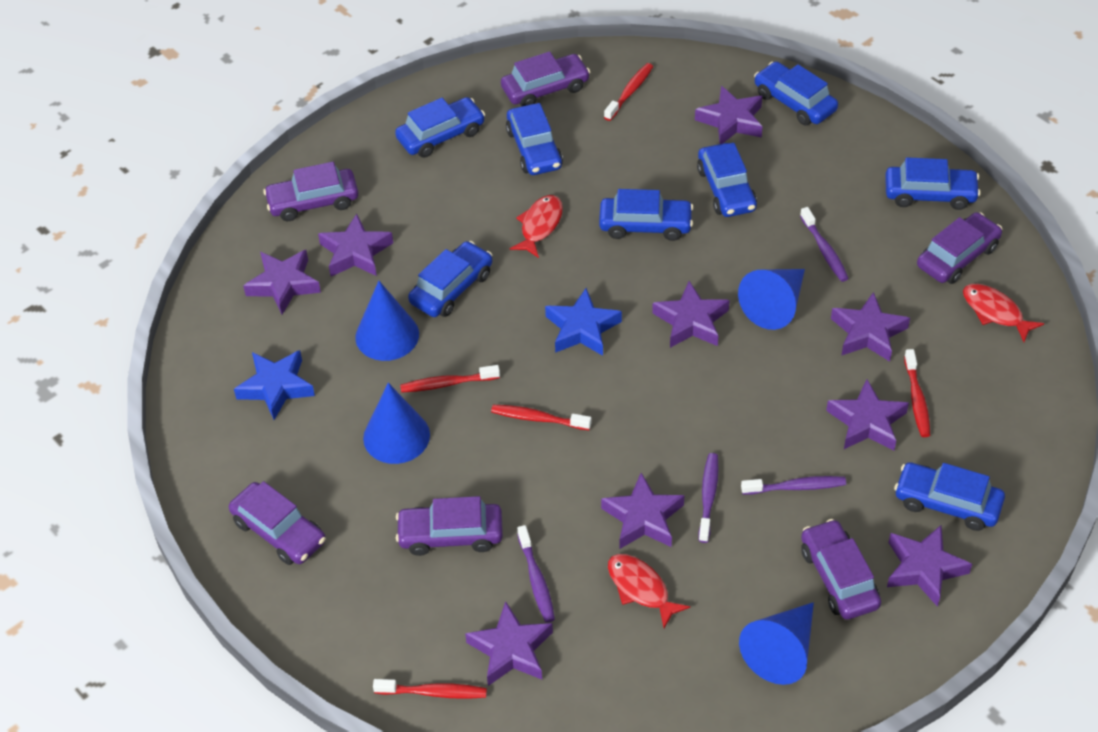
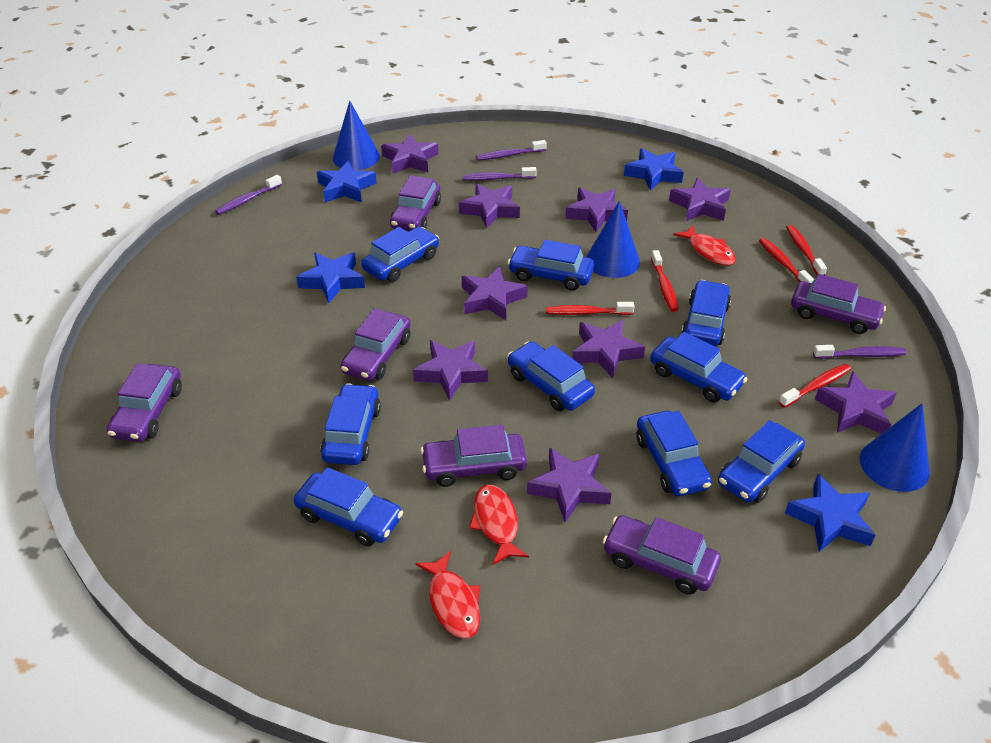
blue car: [395,97,485,158] [408,241,492,317] [506,103,563,175] [599,189,694,241] [697,143,757,217] [754,61,838,126] [885,157,981,210] [894,462,1005,531] = 8 -> [294,467,403,546] [320,383,381,465] [361,226,439,282] [508,240,595,291] [508,341,595,411] [637,411,712,496] [650,332,747,402] [681,280,731,346] [718,420,805,503] = 9
blue cone: [355,281,419,361] [363,383,430,464] [738,269,805,330] [739,602,814,685] = 4 -> [333,101,380,170] [586,201,640,278] [860,403,930,492] = 3
blue star: [234,350,315,420] [545,288,622,356] = 2 -> [296,252,365,303] [317,161,377,203] [624,148,684,191] [785,474,876,552] = 4

